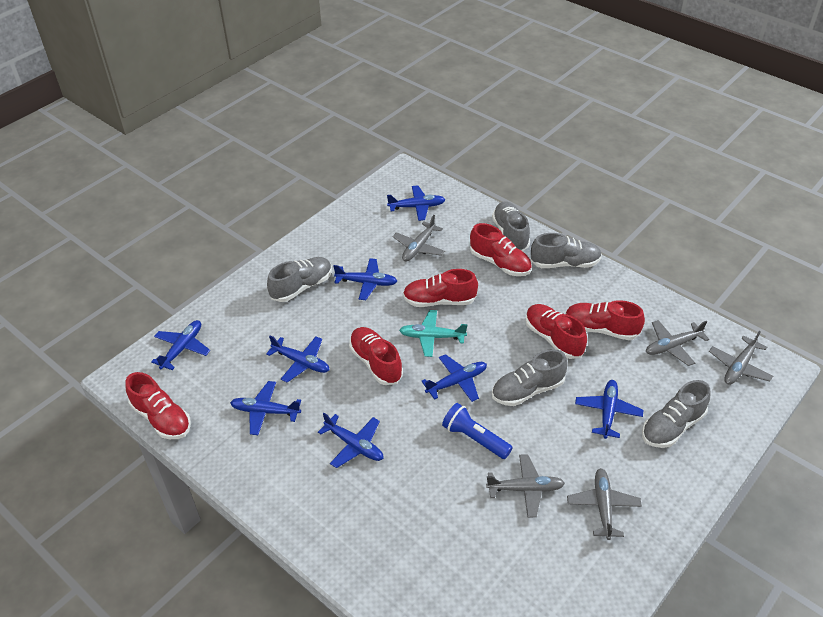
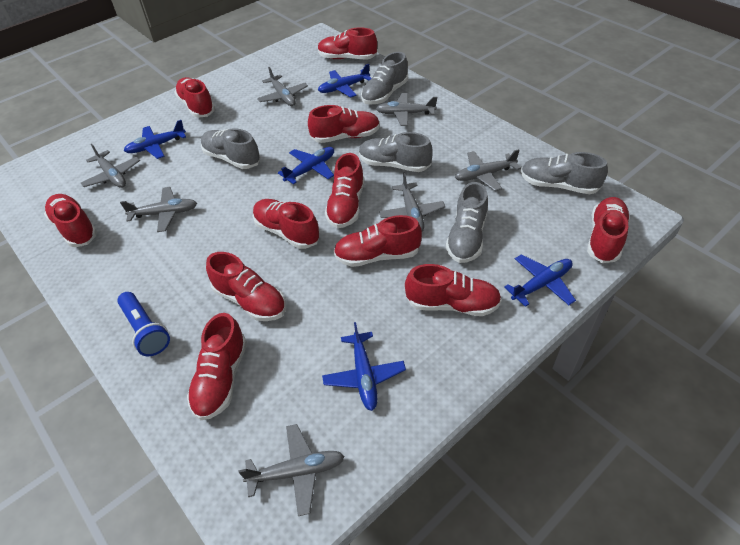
blue plane: [151,320,210,370] [230,381,301,435] [266,335,329,383] [318,413,383,468] [333,258,397,300] [387,185,446,221] [421,354,487,402] [575,380,644,439] = 8 -> [124,120,186,159] [278,147,334,184] [318,64,372,97] [322,322,406,411] [504,254,576,307] = 5
grey plane: [393,215,445,262] [486,454,565,518] [567,468,642,540] [646,320,709,366] [709,331,773,385] = 5 -> [81,144,140,188] [120,187,197,232] [238,424,345,516] [257,67,308,106] [376,93,437,126] [379,172,445,232] [455,149,521,191] = 7
red shoe: [125,372,191,439] [349,327,403,385] [403,269,478,307] [470,223,532,276] [525,304,587,359] [565,300,645,340] = 6 -> [44,194,97,247] [174,77,215,118] [187,313,247,420] [206,252,286,321] [253,199,320,249] [308,105,380,143] [318,28,377,59] [325,153,365,228] [333,215,422,267] [405,264,502,316] [587,197,630,263] = 11
turquoise plane: [399,310,467,357] = 1 -> none = 0

